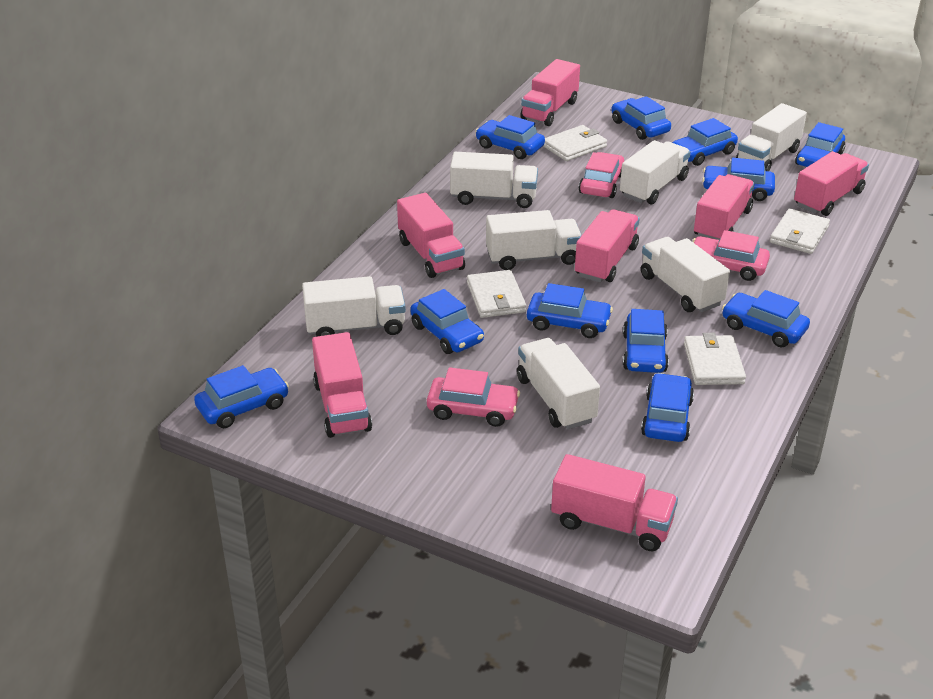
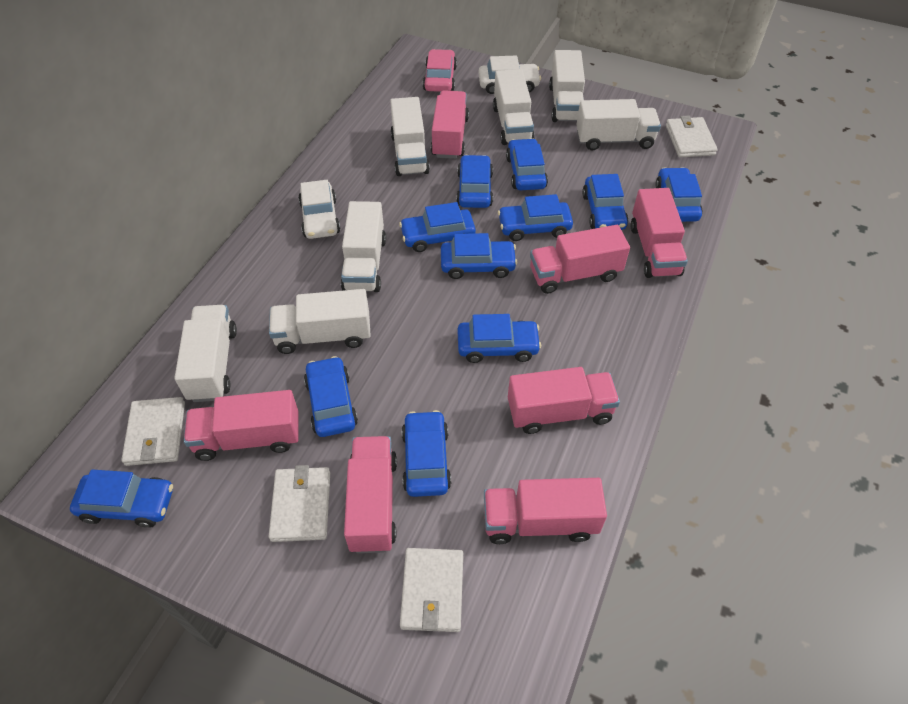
pink car: [427,367,520,427] [579,152,624,198] [693,230,770,281] = 3 -> [423,49,457,92] = 1
white car: none = 0 -> [298,180,340,239] [478,55,541,94] = 2

